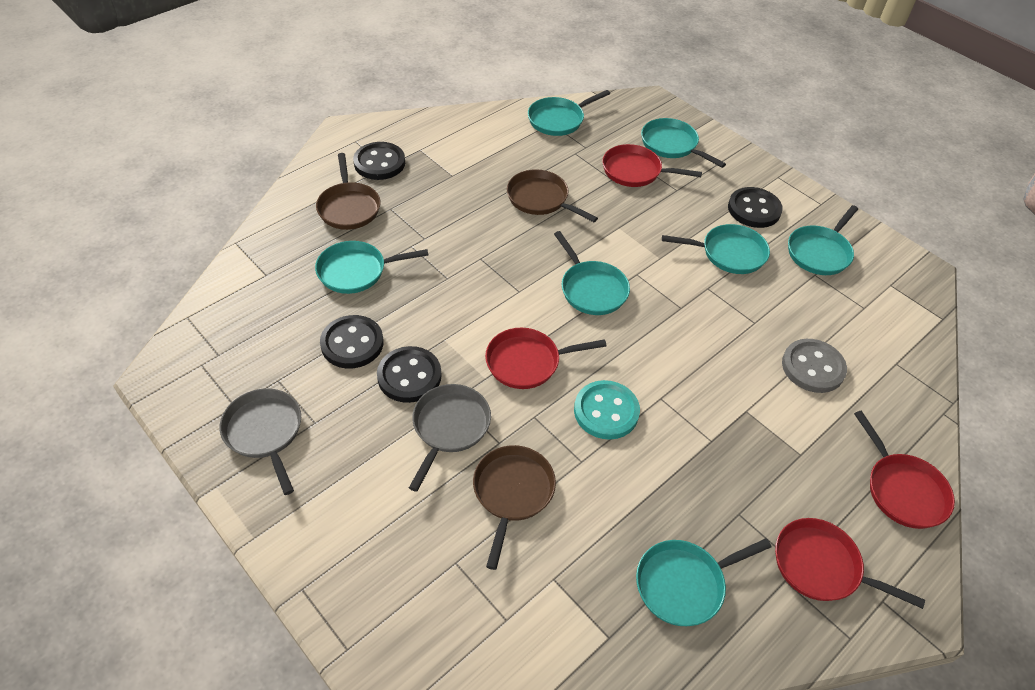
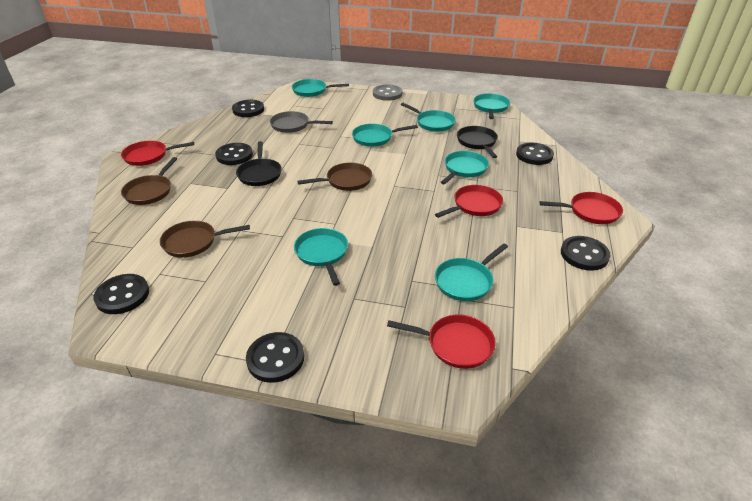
black button: [320,315,384,369] [353,142,405,180] [377,346,441,403] [728,187,783,228] = 4 -> [93,274,149,314] [215,143,253,165] [232,100,264,117] [246,332,304,383] [516,143,554,165] [561,236,610,271] = 6
black pan: none = 0 -> [236,141,282,186] [457,126,498,158] = 2
grey pan: [220,388,301,495] [409,384,491,492] = 2 -> [270,111,333,133] = 1
turquoise button: [574,380,640,440] = 1 -> none = 0

